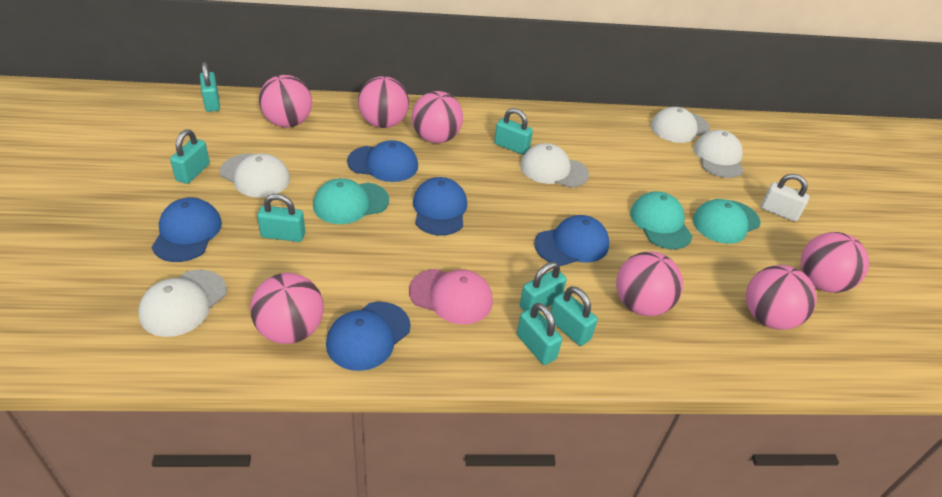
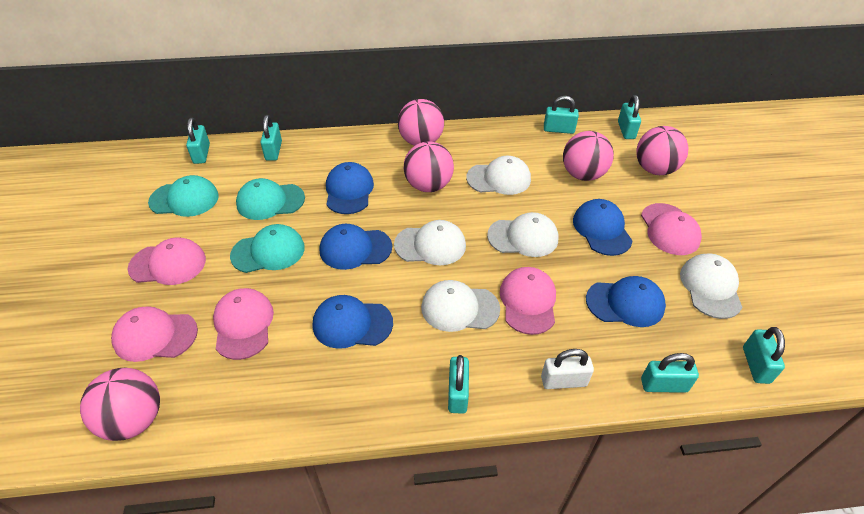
pink ball: [250,273,324,344] [259,75,312,127] [358,76,409,128] [412,91,463,143] [616,251,683,316] [746,265,817,330] [801,232,869,293] = 7 -> [80,368,160,441] [398,99,444,146] [404,141,454,192] [563,131,614,181] [636,126,689,175] = 5
pink cap: [409,269,493,324] = 1 -> [111,306,198,362] [127,237,206,285] [213,288,274,360] [500,267,556,335] [641,203,702,255] = 5

